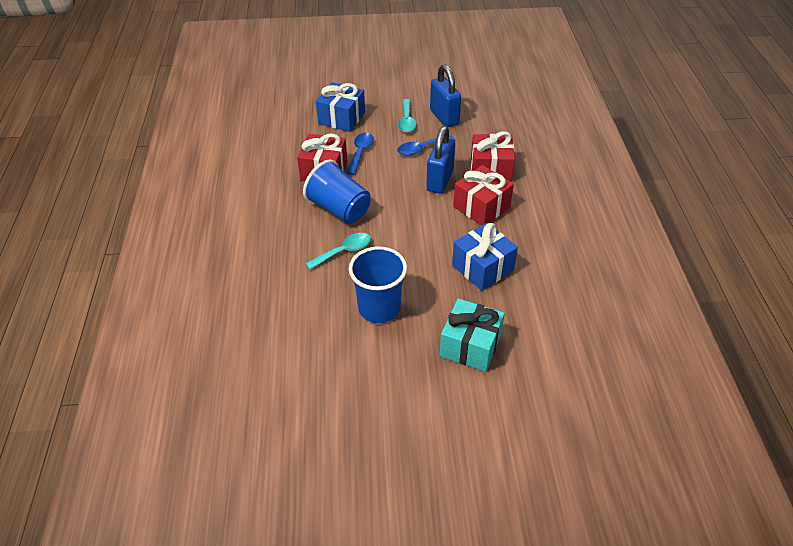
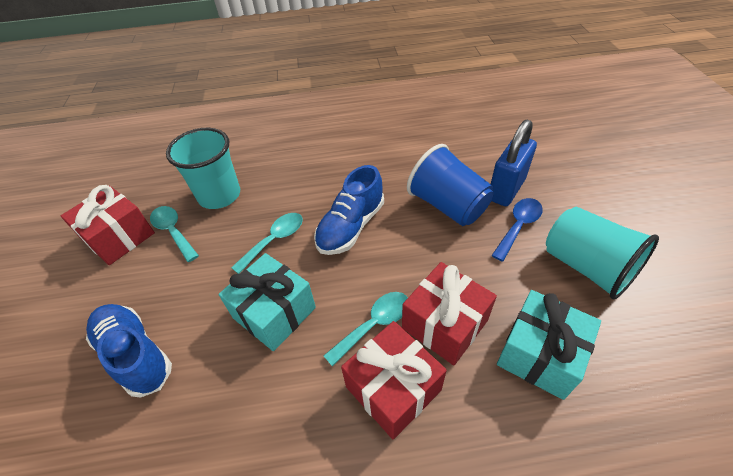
blue cup: [303,160,371,224] [349,246,407,323] = 2 -> [407,144,494,226] = 1
blue gift: [316,82,365,132] [452,223,518,291] = 2 -> none = 0
blue padlock: [426,126,455,194] [430,64,461,127] = 2 -> [491,120,537,206] = 1
blue shoe: none = 0 -> [86,304,172,398] [314,165,384,255] = 2
blue spoon: [347,133,374,175] [397,136,455,156] = 2 -> [491,198,543,261] = 1
turquoise cup: none = 0 -> [166,128,240,209] [546,207,659,299] = 2
turquoise gift: [440,298,505,372] = 1 -> [219,253,316,351] [497,290,601,400] = 2
turquoise spoon: [306,233,371,270] [398,99,417,133] = 2 -> [150,206,199,262] [231,213,303,274] [324,292,408,367] = 3

